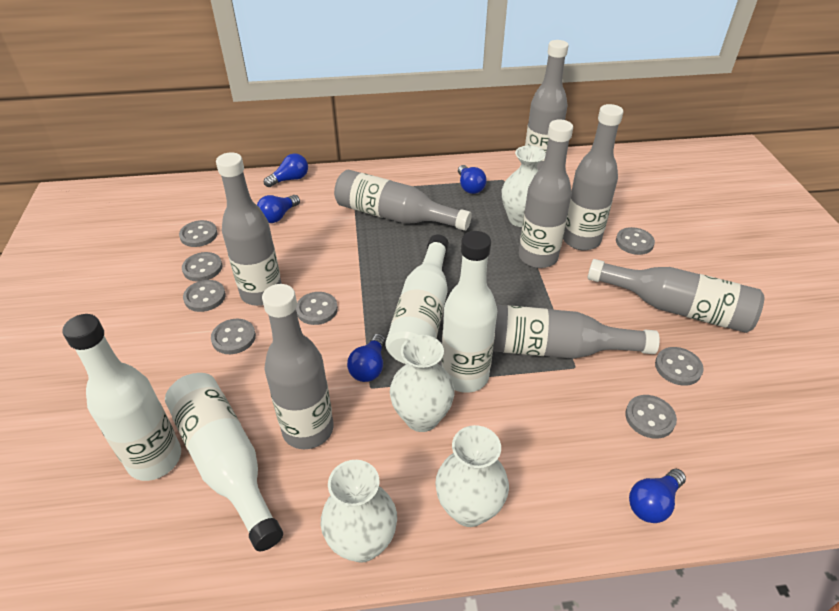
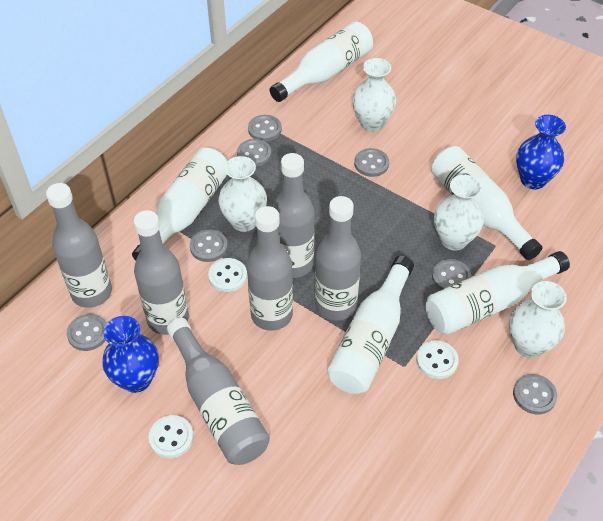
blue light bulb: [257,195,300,223] [264,153,308,187] [347,334,386,382] [458,165,487,194] [629,469,686,523] = 5 -> none = 0
blue vase: none = 0 -> [102,316,159,393] [516,115,566,189] = 2
grey bottle: [216,152,282,306] [262,284,333,449] [334,169,472,231] [493,305,660,359] [519,119,573,268] [525,40,569,171] [563,104,623,250] [587,259,764,333] = 8 -> [46,183,112,308] [134,210,189,335] [167,318,270,465] [247,206,293,331] [273,153,315,278] [315,196,361,321] = 6
grey button: [179,220,218,247] [182,252,222,282] [183,280,226,312] [211,319,256,354] [296,292,338,325] [616,227,655,255] [625,395,677,439] [655,347,704,386] = 8 -> [67,314,107,351] [190,229,228,262] [237,139,271,167] [248,115,282,142] [354,148,389,177] [432,259,471,290] [513,374,557,415] = 7
white bottle: [62,314,181,481] [165,373,283,551] [385,234,449,364] [442,231,497,393] = 4 -> [132,148,227,260] [270,22,373,102] [327,255,414,394] [426,251,570,335] [431,146,542,260] = 5
white button: none = 0 -> [148,415,193,458] [208,258,247,292] [416,340,459,379] = 3

